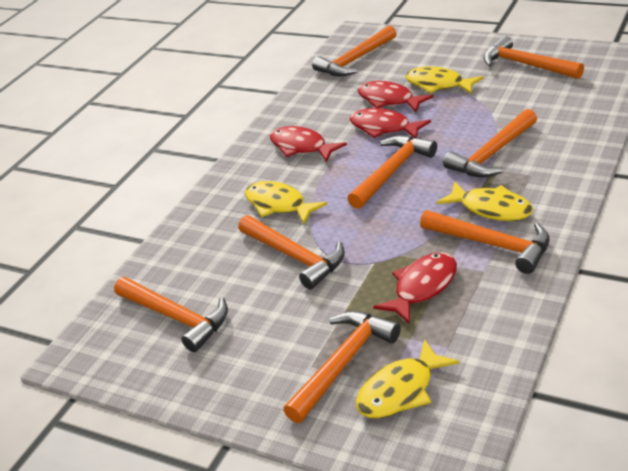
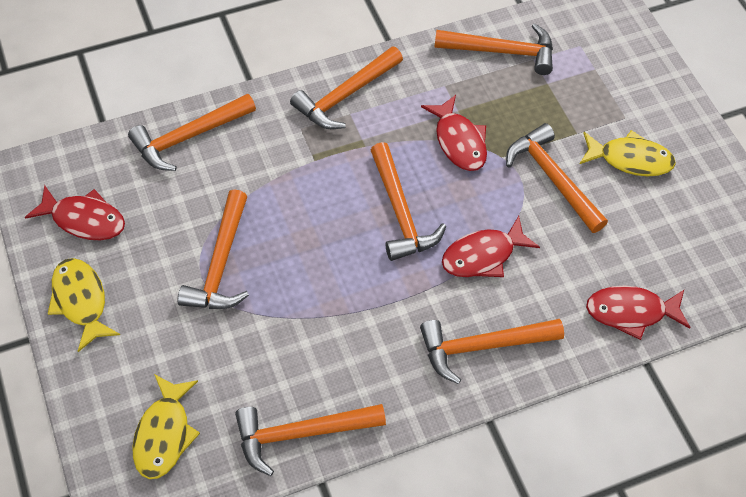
yellow fish: [245,181,328,224] [356,339,459,418] [405,66,484,94] [437,181,533,221] = 4 -> [48,258,120,352] [132,374,200,479] [580,130,676,176] = 3

